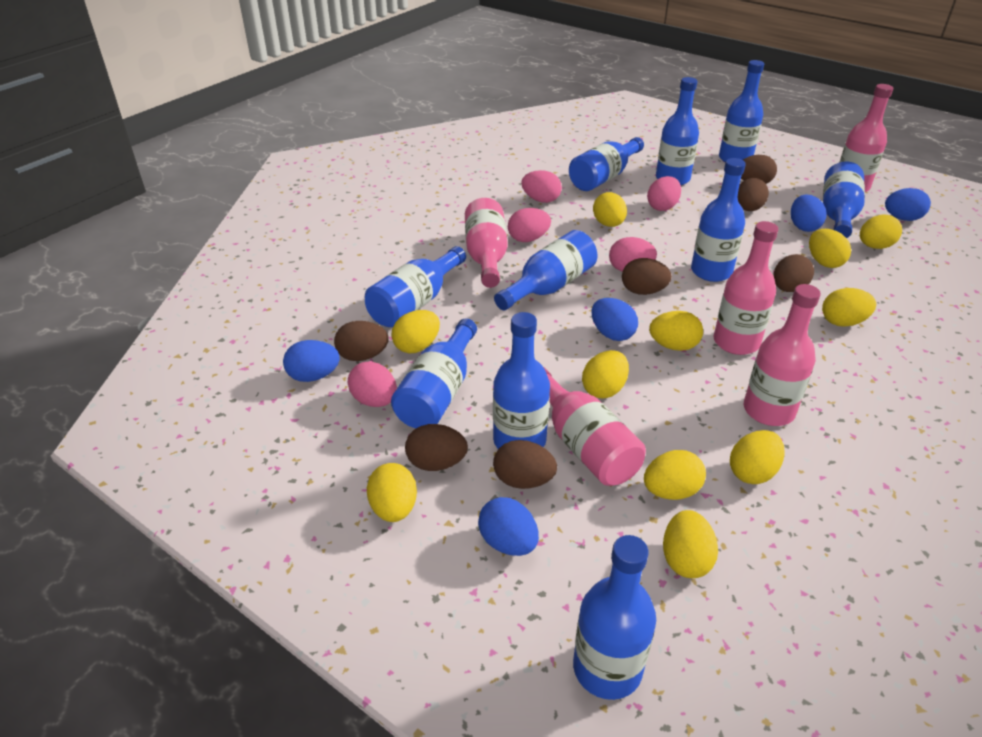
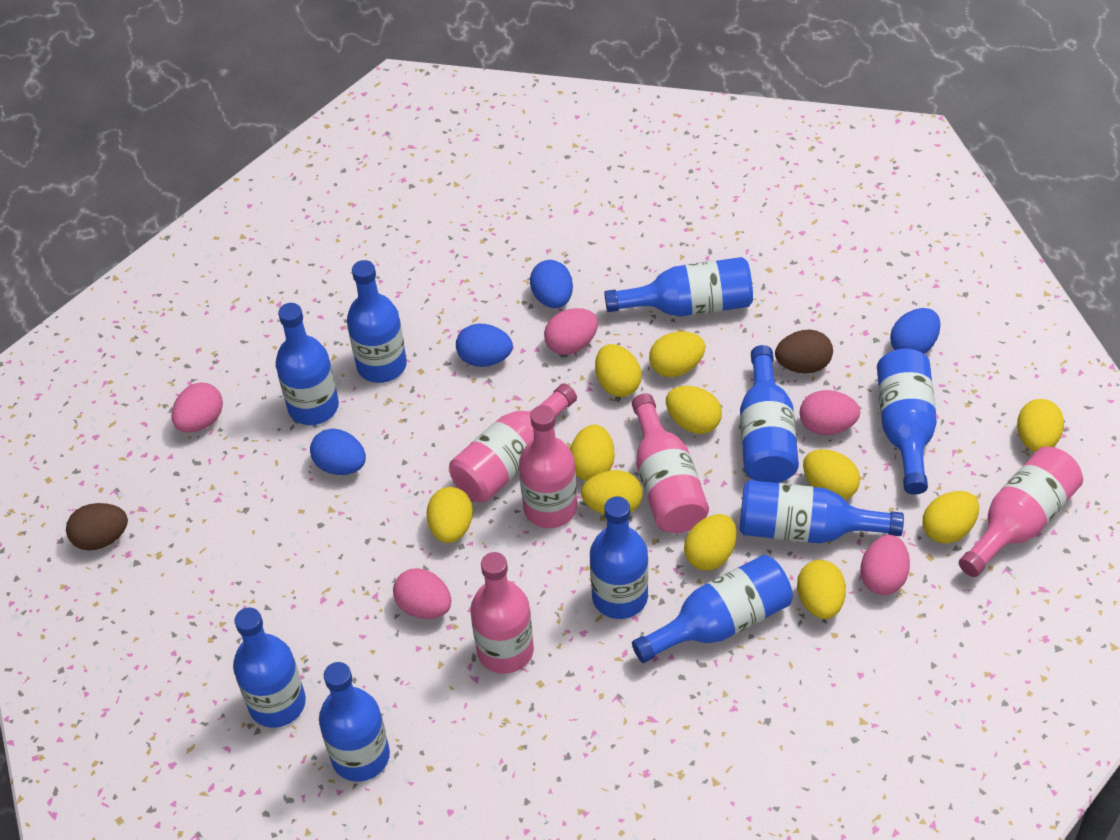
blue egg: [283,340,340,382] [478,497,539,556] [591,298,638,341] [791,194,826,232] [885,188,931,221] = 5 -> [310,429,366,475] [456,324,513,367] [530,260,573,308] [890,308,941,354] = 4
brown egg: [334,321,389,361] [405,424,468,471] [493,440,557,489] [622,258,672,295] [738,178,769,211] [741,155,777,184] [773,254,814,292] = 7 -> [66,503,128,550] [775,329,833,374] = 2

